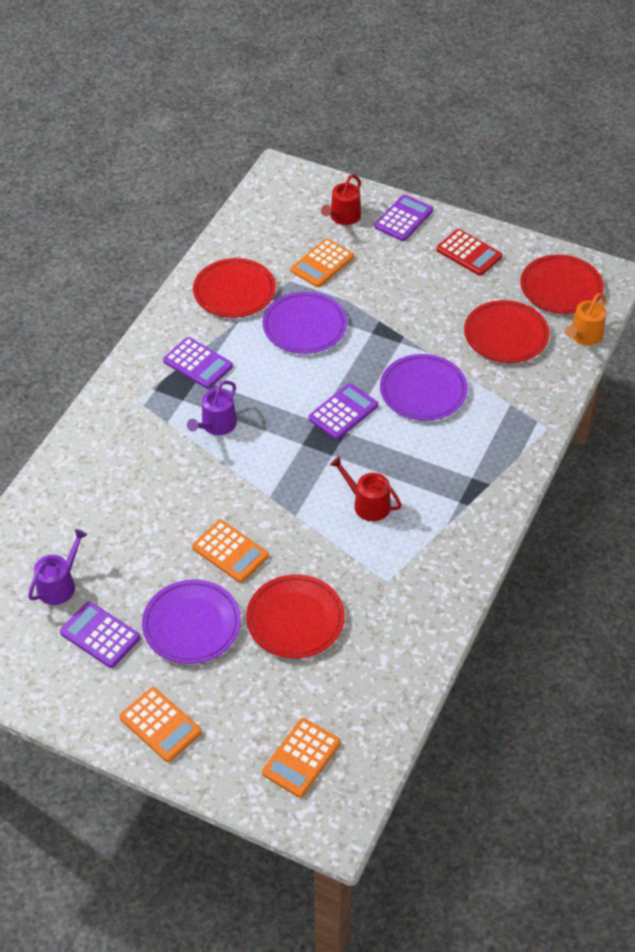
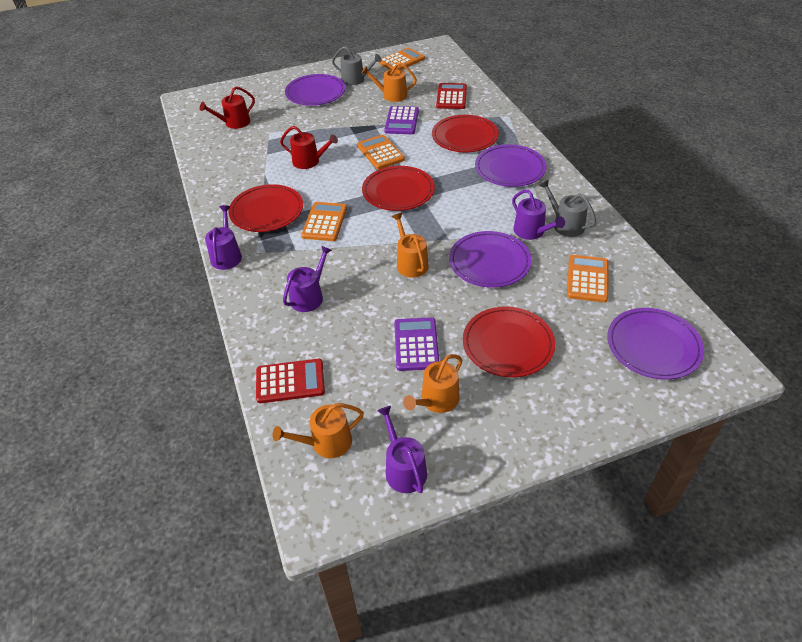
grey watering can: none = 0 -> [332,46,381,85] [539,179,596,237] = 2
orange watering can: [565,293,606,345] = 1 -> [273,403,364,458] [361,62,417,102] [392,213,429,278] [403,354,462,413] = 4
purple calculator: [60,602,140,668] [163,337,233,389] [308,383,378,440] [374,194,433,241] = 4 -> [384,106,419,134] [394,317,439,371] = 2
purple plate: [142,579,241,664] [263,292,347,354] [380,354,468,421] = 3 -> [285,74,345,106] [449,231,532,288] [475,144,547,187] [607,308,704,380] = 4
purple watering can: [28,529,87,605] [187,381,237,435] = 2 -> [205,205,242,270] [283,246,332,312] [377,406,427,493] [512,190,565,240] = 4
red calculator: [436,229,502,276] = 1 -> [256,359,325,403] [436,83,467,109] = 2

